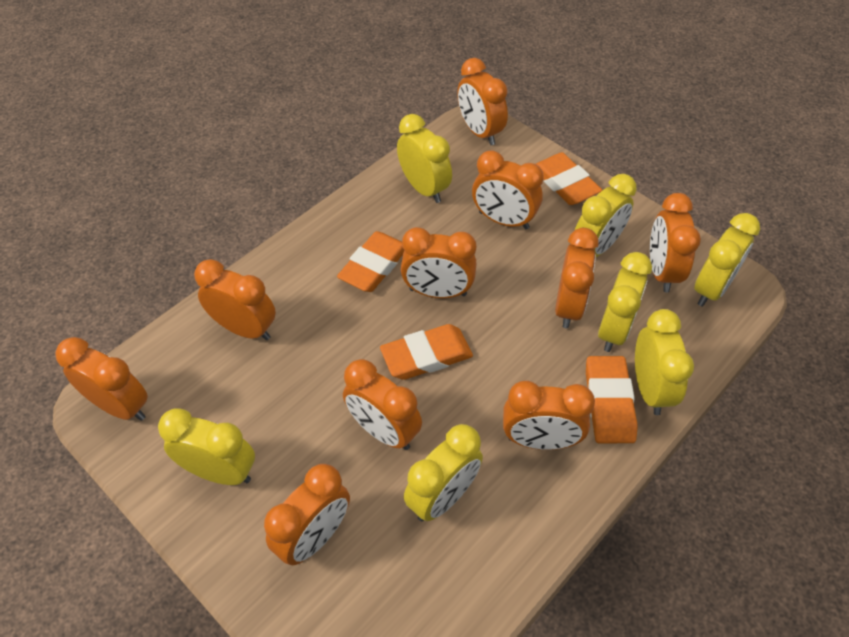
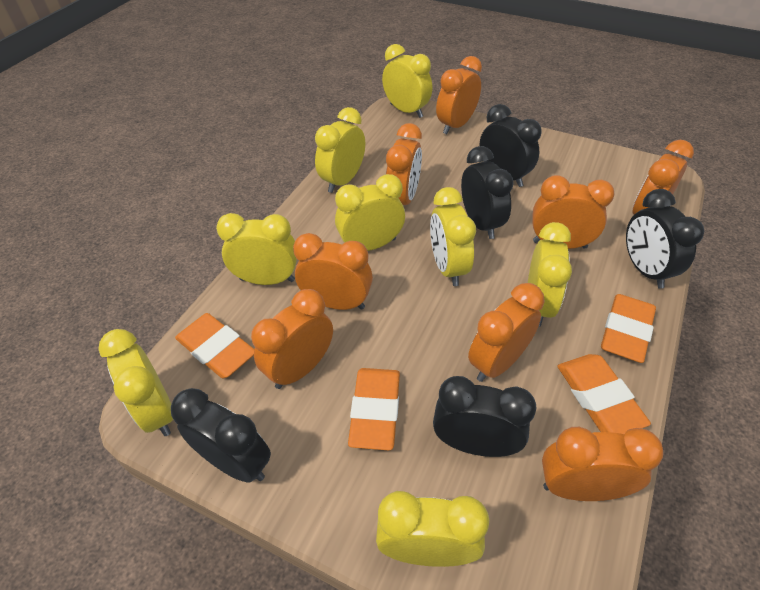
black clock: none = 0 -> [171,388,271,483] [433,376,536,457] [461,146,514,239] [480,104,542,187] [626,189,704,289] = 5
orange clock: [55,337,148,421] [194,259,276,340] [264,464,350,565] [343,359,422,450] [401,227,477,298] [457,58,508,145] [472,150,544,229] [503,381,595,450] [555,228,599,328] [650,193,701,293] = 10 -> [251,289,333,389] [293,233,373,310] [386,123,422,205] [436,56,482,134] [468,283,545,382] [532,175,614,249] [542,427,664,501] [632,140,694,215] = 8
yellow clock: [158,408,255,485] [397,114,452,203] [404,424,483,521] [575,174,637,257] [598,252,652,352] [635,309,694,415] [694,213,760,307] = 7 -> [98,329,174,436] [216,213,297,285] [315,107,365,193] [335,174,405,251] [376,491,489,567] [382,44,432,118] [430,187,476,286] [528,222,572,327] = 8

